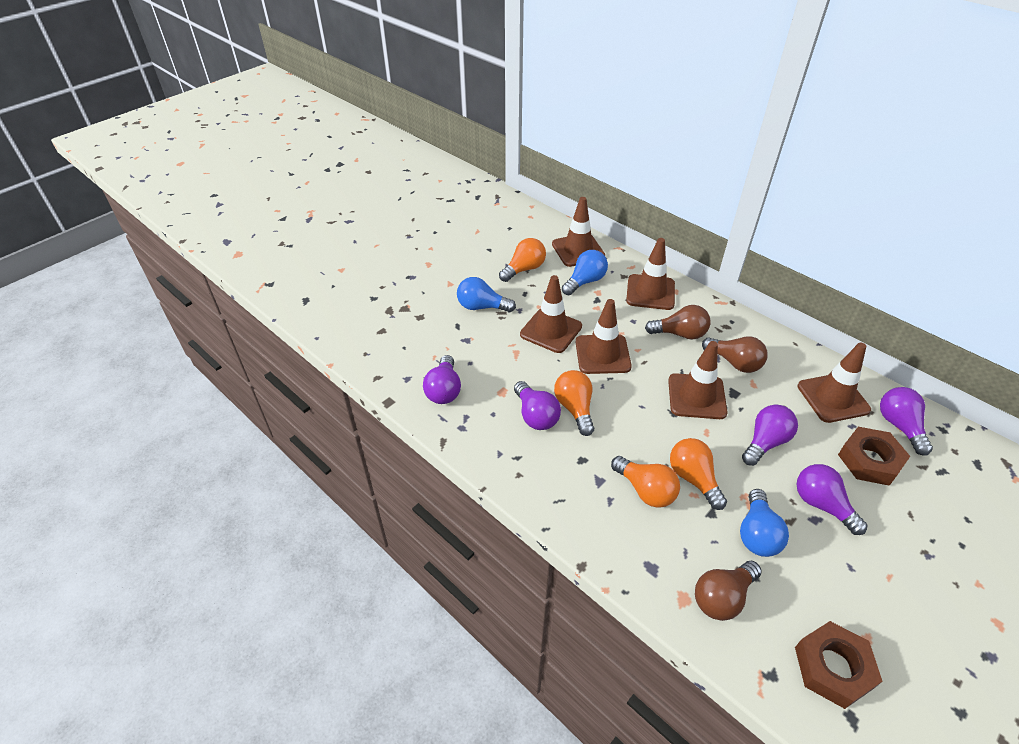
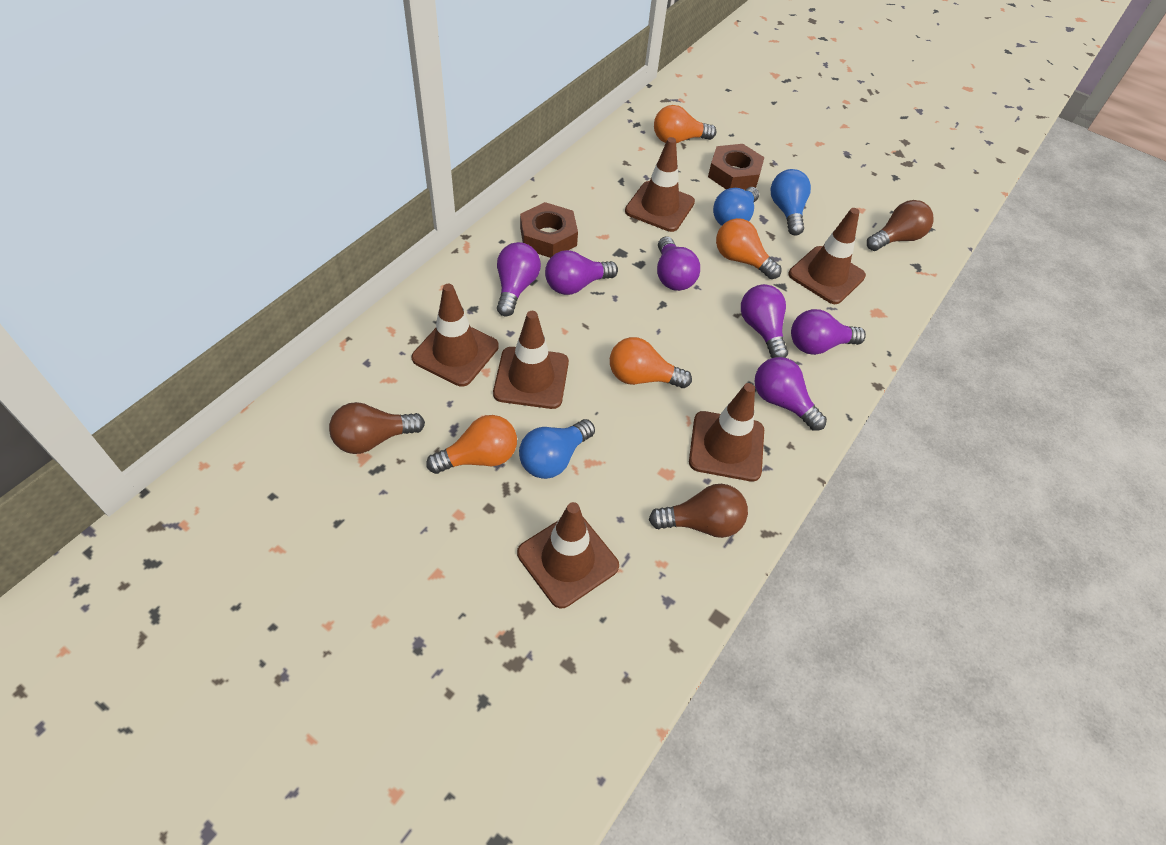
purple light bulb: [423,355,461,404] [514,381,561,430] [742,405,798,466] [797,464,868,535] [880,387,933,455] = 5 -> [497,242,541,316] [545,250,618,295] [657,236,700,291] [741,284,788,358] [755,357,827,431] [791,309,866,355] = 6

